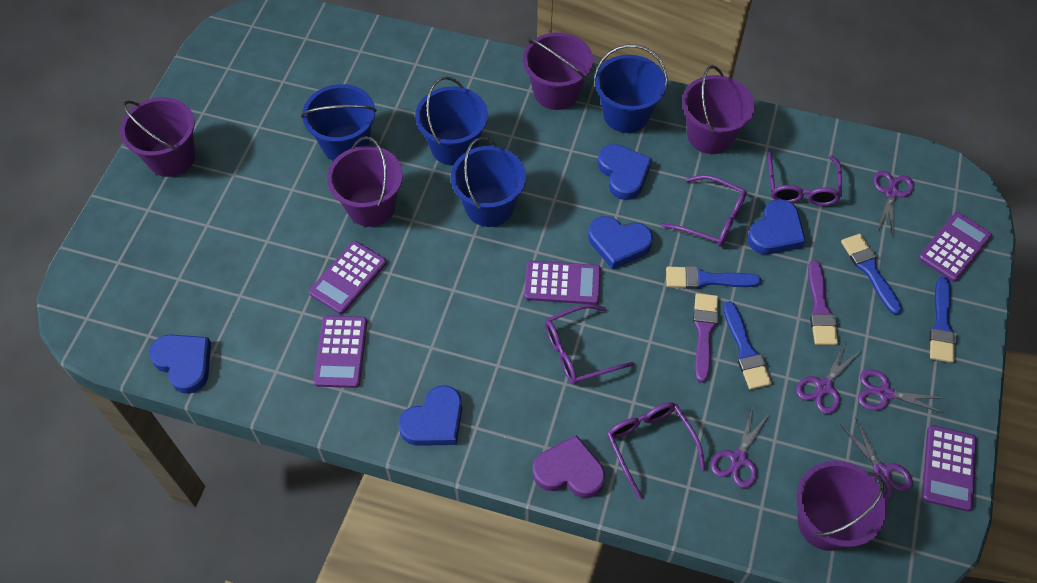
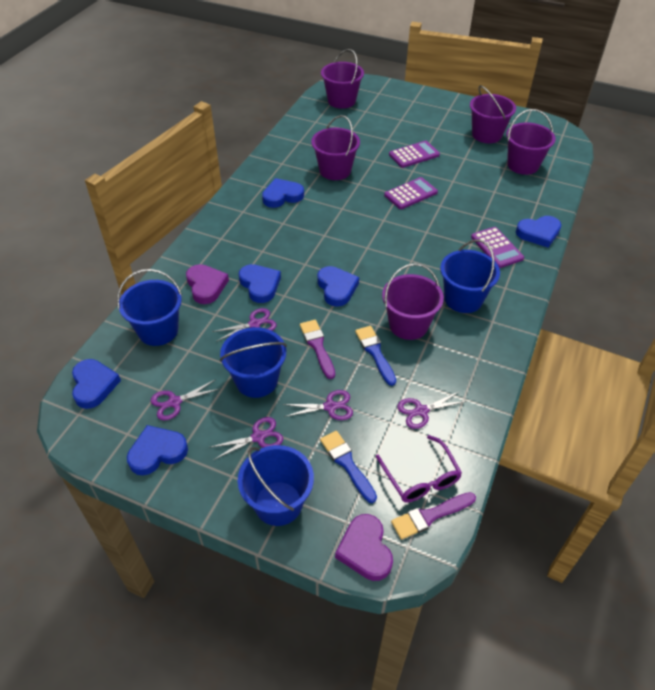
blue brush: [666,266,762,289] [723,301,772,390] [841,234,902,315] [929,277,956,363] = 4 -> [320,431,377,503] [355,326,396,386] = 2
blue heart: [149,334,211,394] [398,385,462,446] [588,216,653,269] [598,144,652,200] [747,199,806,255] = 5 -> [72,359,121,409] [127,425,188,475] [239,264,281,303] [262,178,304,208] [317,266,359,307] [516,216,561,247] = 6
purple calculator: [309,241,387,314] [314,316,367,388] [524,261,601,305] [918,212,992,282] [922,425,977,511] = 5 -> [384,177,438,209] [389,141,440,168] [471,227,524,268] = 3
purple glasses: [545,304,634,384] [607,402,705,499] [662,175,747,246] [768,151,842,206] = 4 -> [376,435,462,502] = 1
purple heart: [533,435,605,498] = 1 -> [186,264,229,304] [335,514,393,581] = 2

